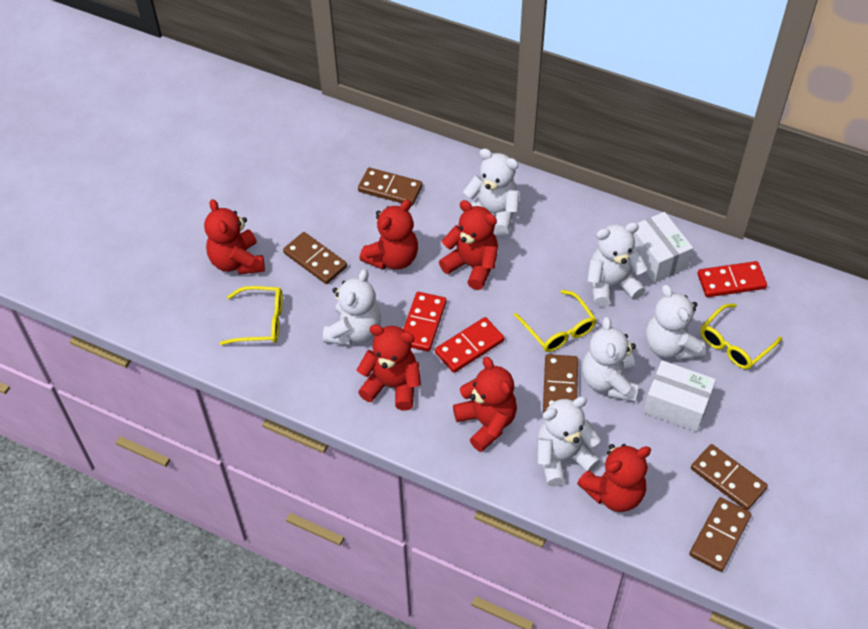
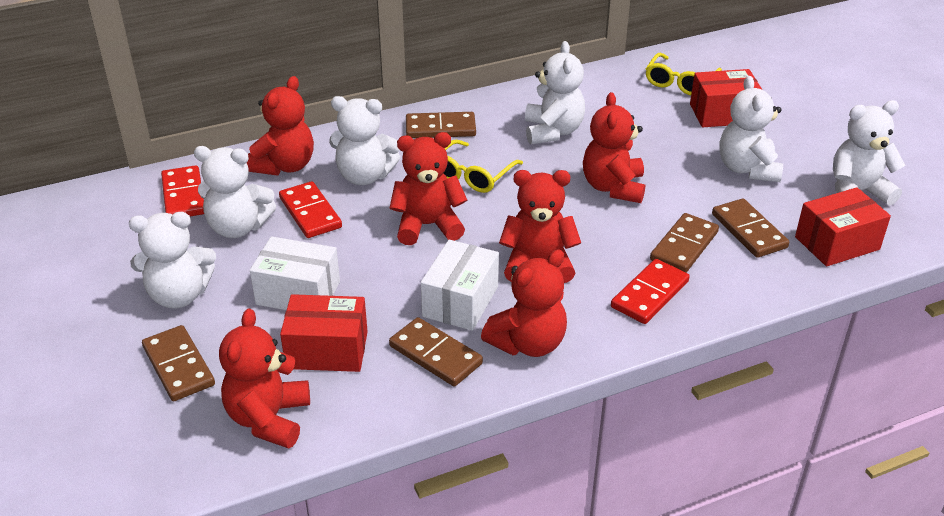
red box: none = 0 -> [280,294,368,372] [690,69,762,127] [795,187,891,267] = 3
yellow glasses: [220,286,283,345] [514,290,597,352] [700,304,782,369] = 3 -> [444,140,523,193] [646,53,722,95] = 2

